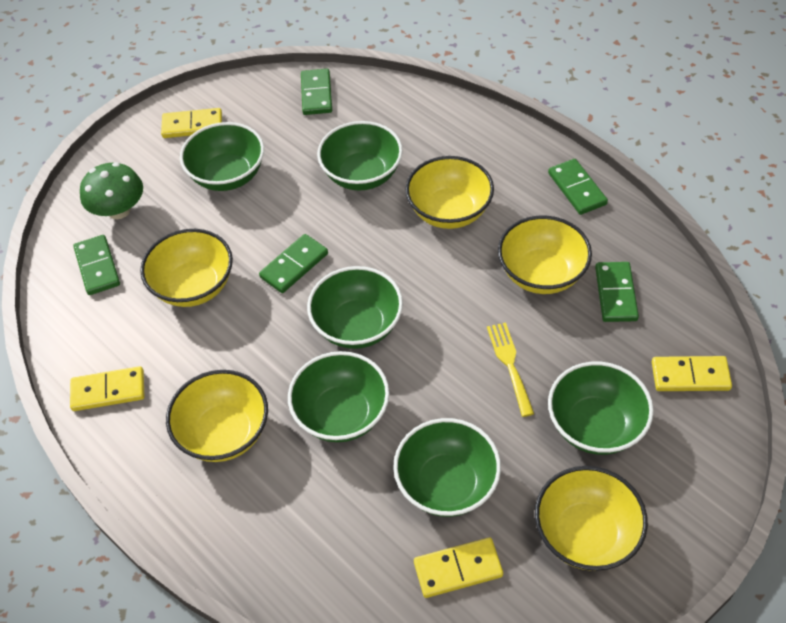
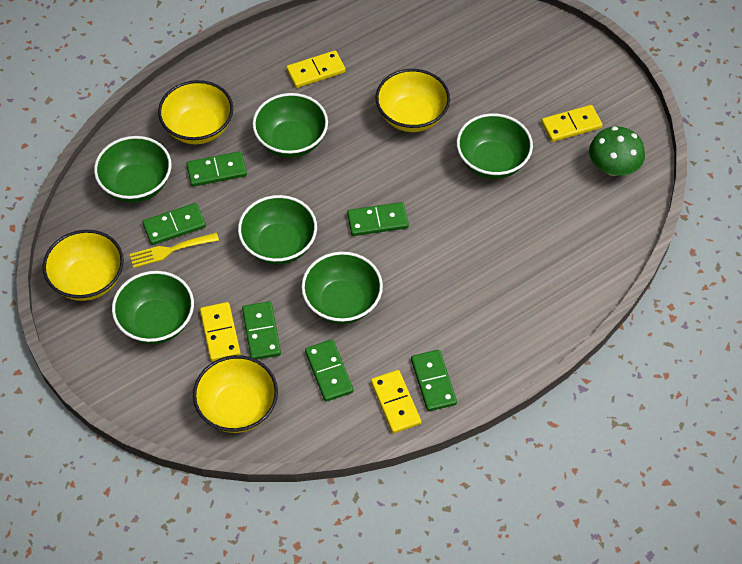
green domino: [73,235,120,295] [259,234,328,293] [301,69,332,115] [548,159,608,215] [595,262,639,322] = 5 -> [142,203,206,245] [186,151,247,187] [242,301,281,359] [305,340,353,401] [347,202,409,236] [411,350,457,411] = 6
yellow bowl: [140,229,233,307] [166,370,268,462] [405,156,494,229] [498,215,592,294] [535,466,648,571] = 5 -> [43,230,124,301] [158,80,233,144] [193,355,278,433] [375,69,450,132] = 4

